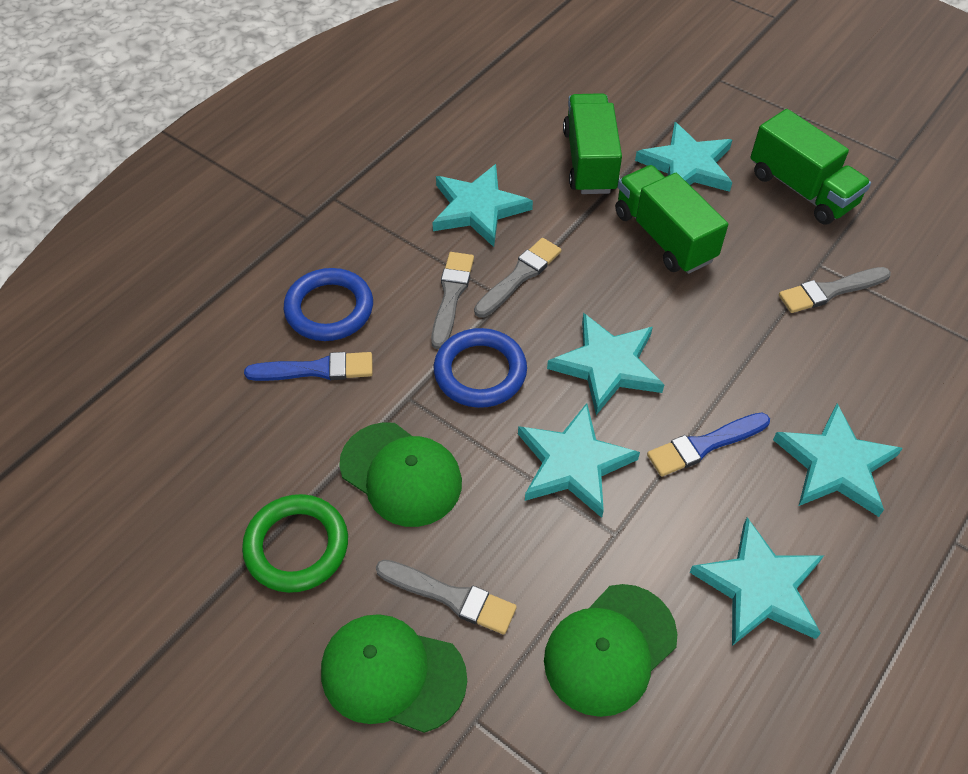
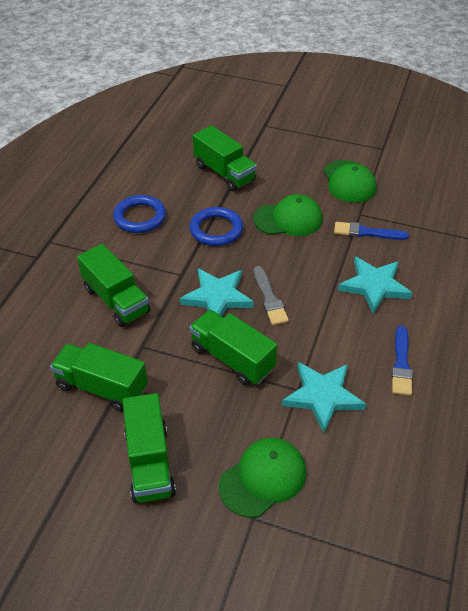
green ring: [242,494,348,593] = 1 -> none = 0
green truck: [563,93,622,194] [615,165,728,274] [750,109,871,225] = 3 -> [50,343,148,412] [77,244,150,327] [122,393,176,503] [189,310,277,386] [193,125,257,191] = 5
grey brush: [376,560,517,634] [431,252,474,349] [474,238,561,318] [779,267,891,313] = 4 -> [254,266,289,325] = 1
turquoise star: [432,164,533,247] [518,403,640,518] [547,313,664,415] [635,122,733,192] [690,517,824,646] [773,403,903,517] = 6 -> [180,268,254,316] [282,362,366,433] [338,257,413,314] = 3

